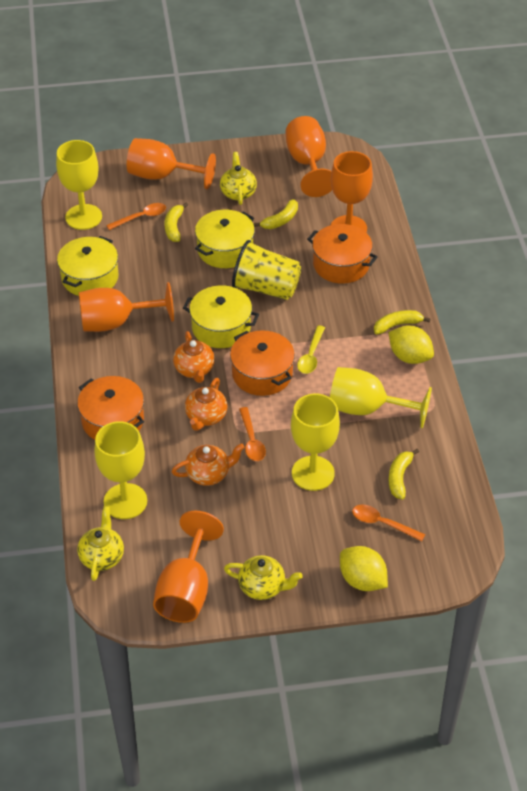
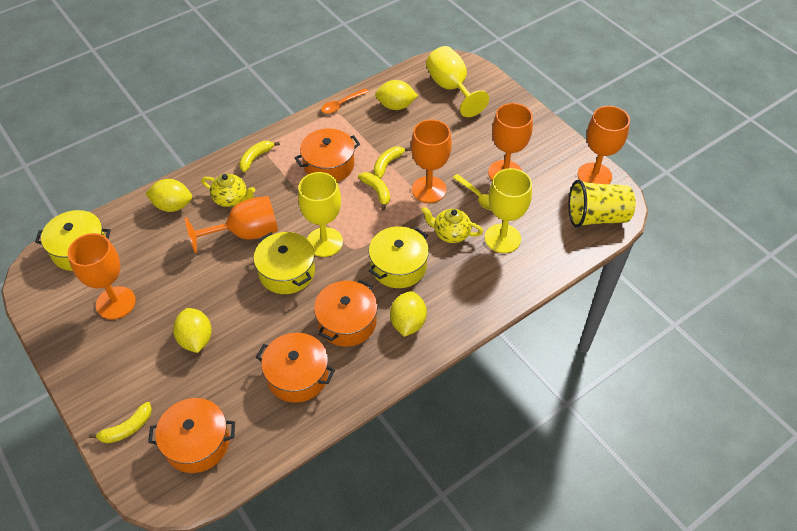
orange pot: [77,376,144,440] [230,330,295,396] [307,224,378,284] = 3 -> [148,398,235,473] [256,333,335,403] [295,128,360,182] [314,279,378,347] = 4
orange spoon: [106,203,166,230] [239,407,266,461] [352,505,425,541] = 3 -> [321,88,369,114] = 1
orange teapot: [172,443,245,486] [173,331,215,383] [185,378,227,431] = 3 -> none = 0
yellow goblet: [56,140,102,230] [94,421,147,519] [291,394,340,491] [330,367,432,428] = 4 -> [298,172,343,257] [426,46,489,117] [485,168,532,253] = 3
yellow lemon: [340,546,388,591] [388,326,434,364] = 2 -> [145,179,192,212] [173,308,212,353] [375,80,418,110] [390,291,427,337] = 4
yellow teapot: [77,506,124,581] [220,152,257,205] [224,555,303,600] = 3 -> [201,174,255,207] [421,207,483,243] = 2

